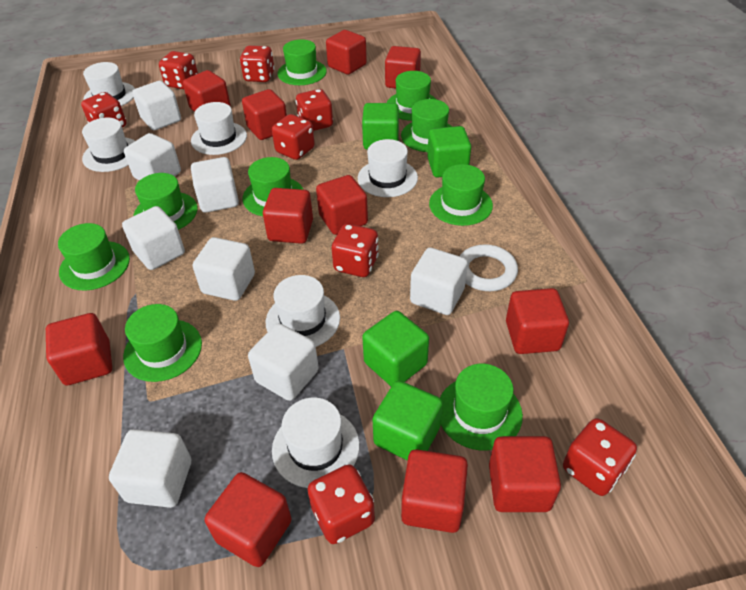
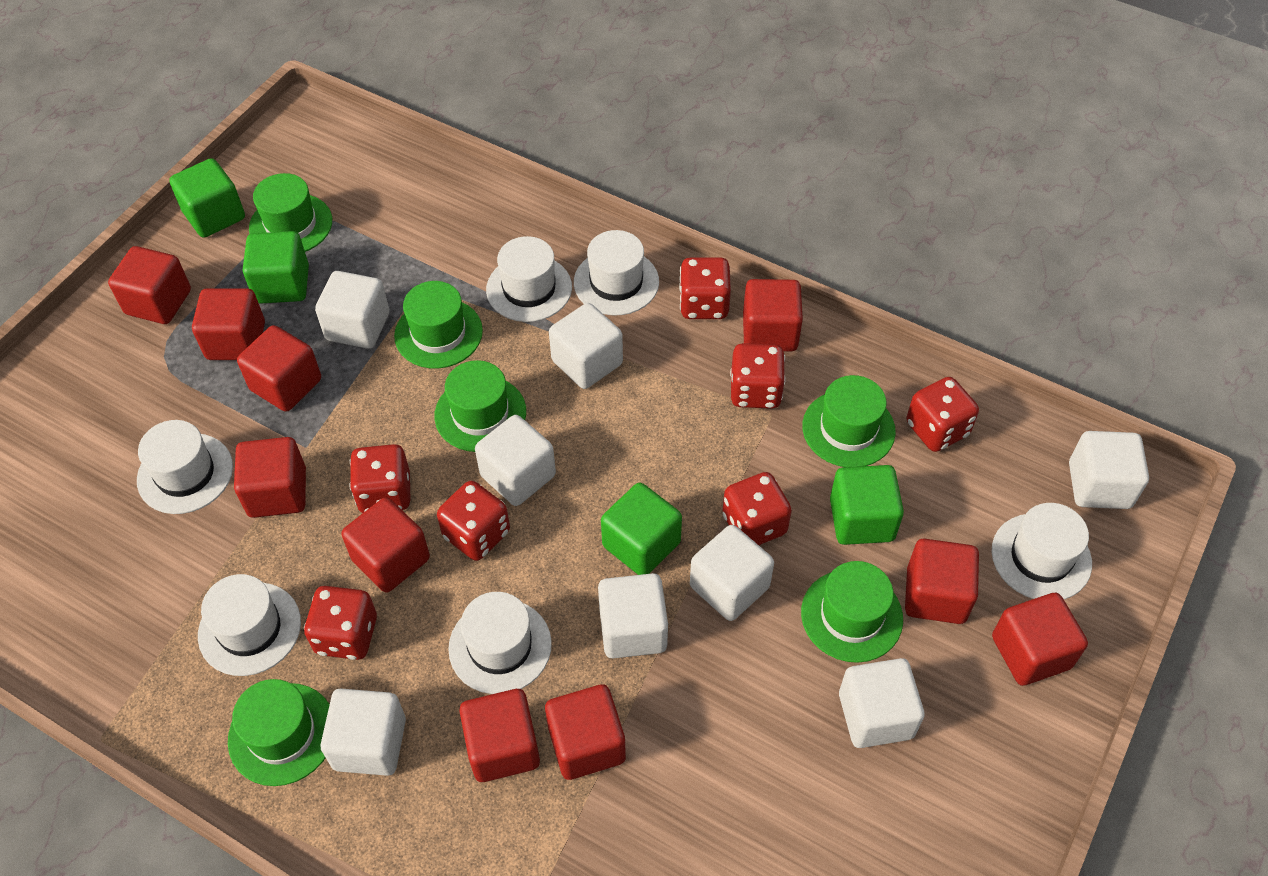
green hat: [58,223,130,291] [123,304,202,382] [133,173,197,230] [242,157,303,216] [277,39,327,85] [387,71,437,121] [401,99,452,152] [429,164,493,226] [440,364,523,450] = 9 -> [228,679,330,786] [249,173,332,252] [394,281,483,368] [434,360,526,452] [801,561,903,663] [802,375,896,467] = 6
red cube: [46,313,112,385] [183,70,231,112] [205,472,292,567] [242,89,287,140] [263,188,313,244] [316,175,368,235] [326,30,367,75] [385,46,421,88] [401,449,468,533] [489,436,561,512] [506,288,569,354] = 11 -> [108,246,191,324] [192,288,265,360] [234,437,306,518] [237,325,321,412] [341,497,430,592] [459,689,540,782] [545,684,626,780] [743,279,803,352] [905,538,979,624] [992,593,1088,686] = 10
red dice: [81,92,126,127] [159,51,198,89] [240,45,275,82] [272,114,315,160] [296,89,333,131] [308,464,375,544] [332,224,379,277] [563,418,637,496] = 8 -> [304,586,377,660] [349,444,411,513] [437,481,510,561] [679,257,731,319] [722,472,792,545] [730,343,786,409] [906,377,979,452] = 7
white ring: [460,244,518,291] = 1 -> none = 0

